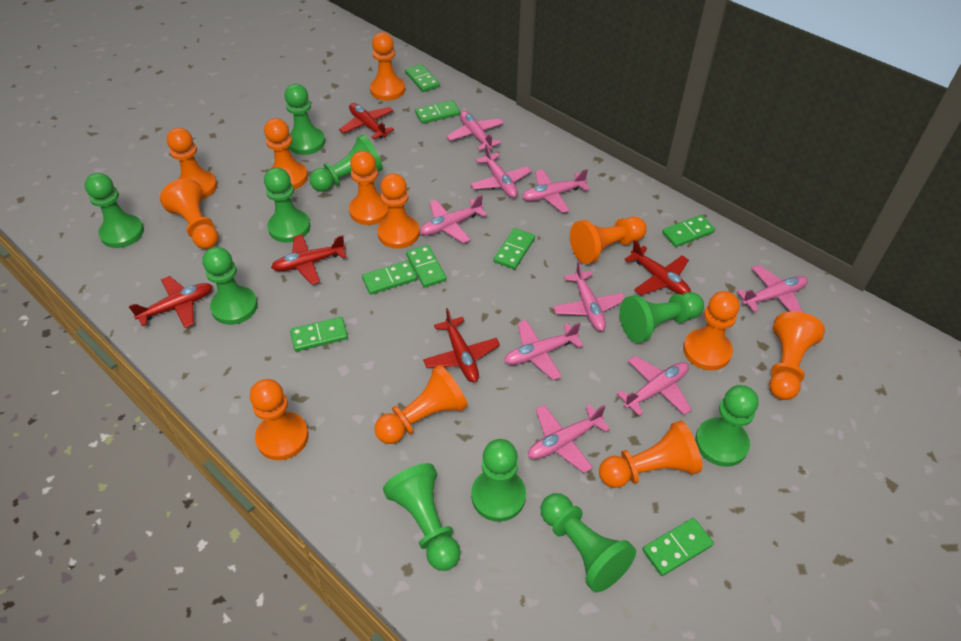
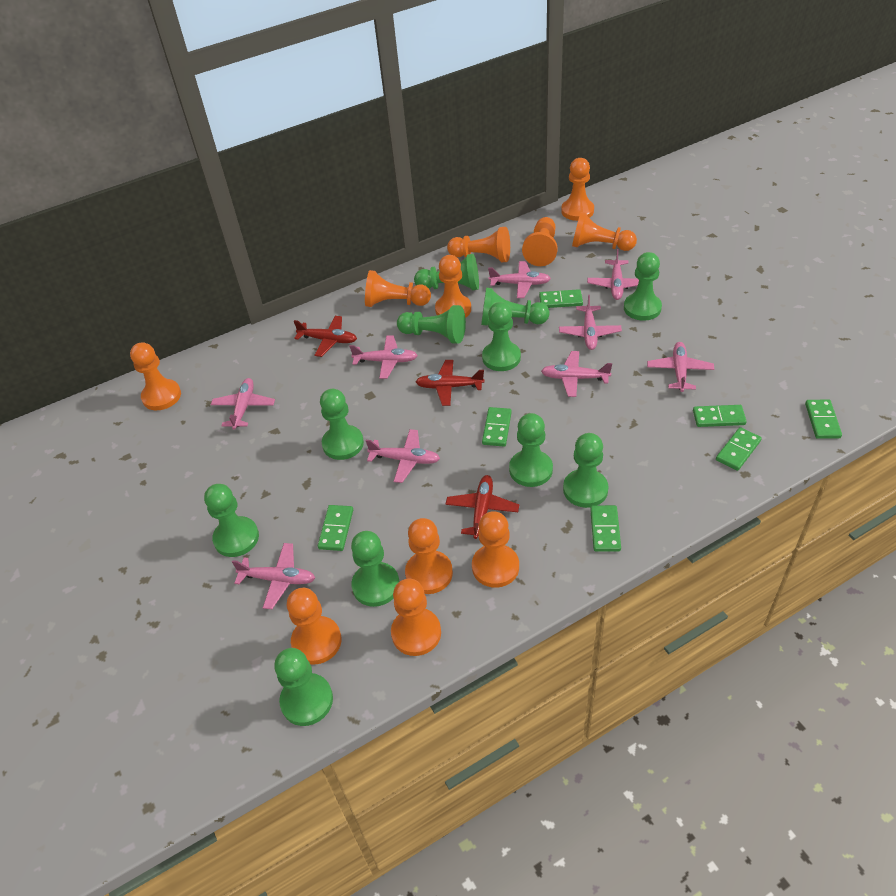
green domino: [290,317,348,352] [362,261,417,295] [405,64,440,92] [406,245,447,288] [415,100,460,124] [494,228,535,269] [642,518,714,576] [662,215,715,247] = 8 -> [318,505,353,551] [482,407,512,446] [539,289,583,308] [590,505,621,551] [693,405,747,427] [716,427,762,471] [805,400,842,439] = 7
green pawn: [85,173,144,248] [203,247,258,325] [264,168,310,243] [285,84,325,155] [310,134,383,192] [383,463,461,571] [471,439,526,522] [540,493,636,592] [620,292,704,343] [695,385,758,467] = 10 -> [204,484,259,557] [274,648,333,726] [320,389,364,460] [351,531,400,607] [397,305,466,344] [414,254,479,290] [481,288,549,326] [482,302,521,371] [509,413,553,487] [563,433,609,508] [624,252,662,321] = 11
orange pawn: [160,178,219,249] [167,128,217,199] [250,379,309,460] [264,118,308,190] [349,151,388,225] [370,32,405,101] [375,365,468,444] [377,173,420,249] [570,217,647,264] [599,420,702,488] [683,291,740,370] [769,312,825,400] = 12 -> [130,342,181,410] [287,588,342,665] [365,270,431,307] [391,579,441,656] [405,518,453,594] [435,255,471,318] [447,227,510,262] [472,511,519,588] [522,217,558,266] [561,158,594,221] [572,212,637,251] = 11
red plane: [128,276,213,328] [271,234,346,285] [339,103,394,139] [423,308,500,382] [624,240,691,295] = 5 -> [294,316,357,357] [416,360,485,406] [445,475,519,539] = 3

